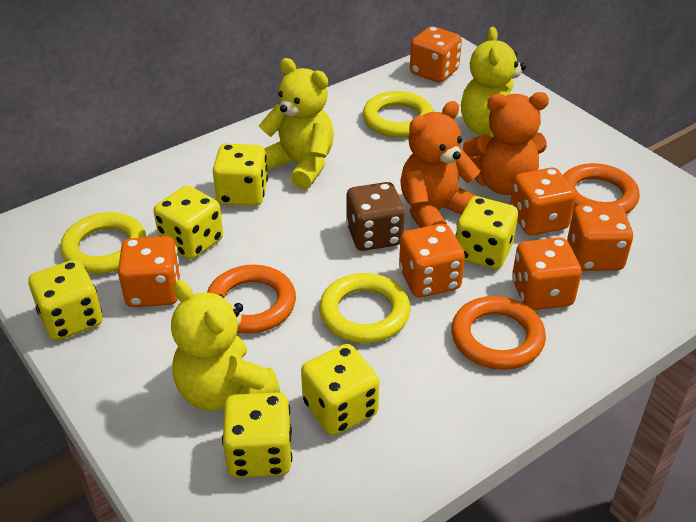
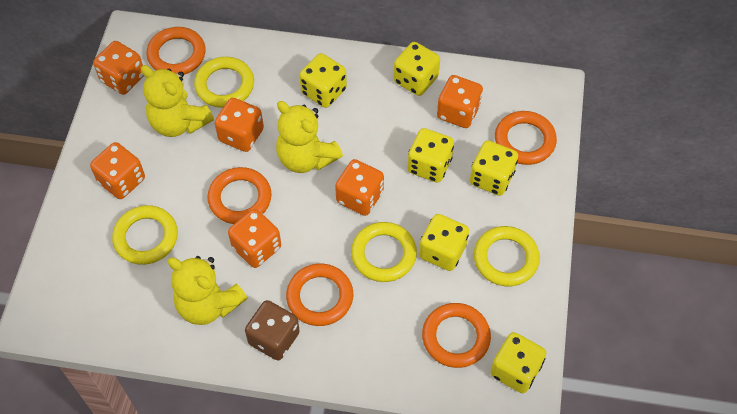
orange ring: [207,265,296,334] [451,296,546,370] [563,163,640,214] = 3 -> [147,27,206,75] [207,167,272,224] [286,263,353,326] [422,303,491,368] [495,111,557,165] = 5
orange teddy bear: [400,101,480,228] [463,92,549,195] = 2 -> none = 0
yellow ring: [60,212,147,274] [319,273,410,343] [363,91,434,137] = 3 -> [112,205,178,265] [194,57,254,108] [351,222,417,282] [474,226,540,286] = 4

